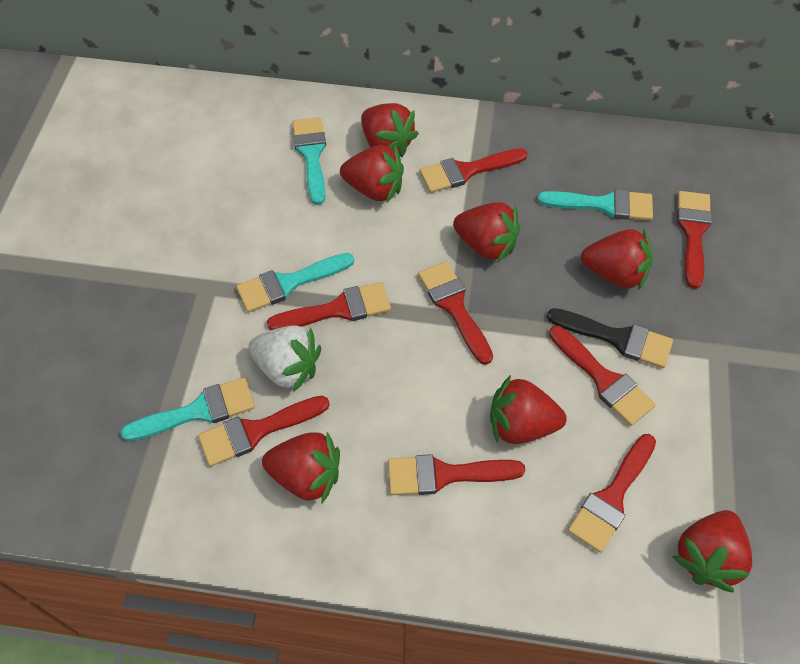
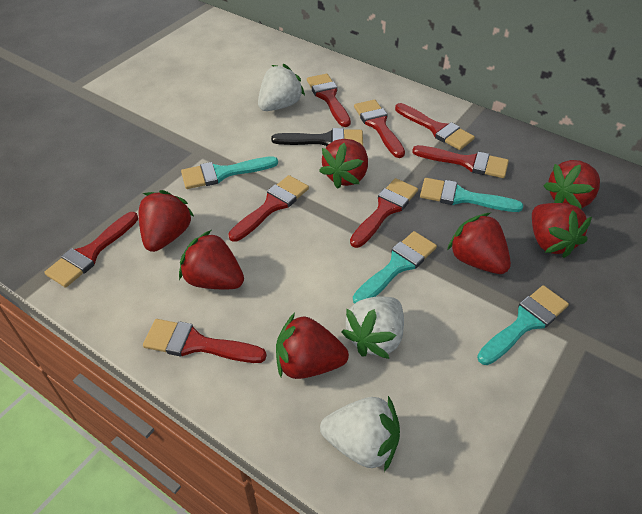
white strawberry: [248,325,321,392] = 1 -> [258,64,305,111] [320,396,400,472] [341,297,404,359] = 3

